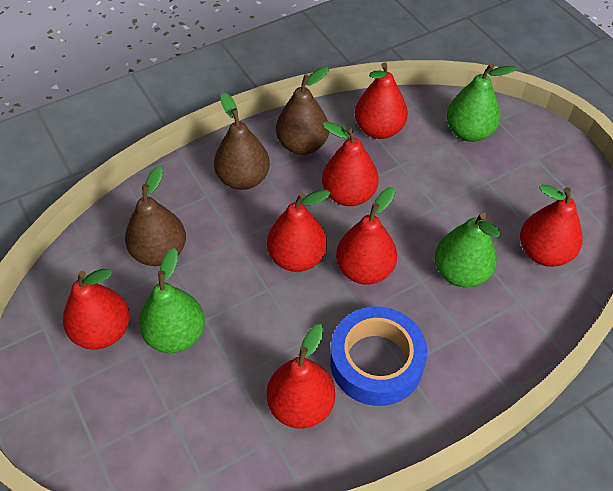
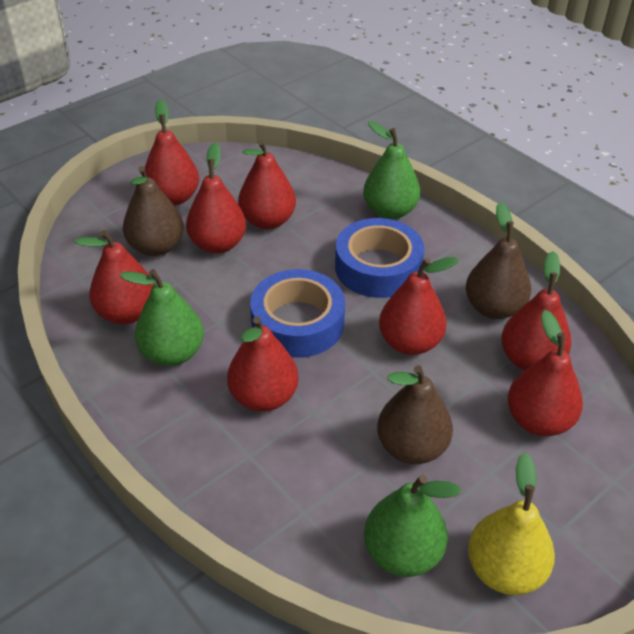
blue tape: [330,307,427,406] = 1 -> [250,269,345,358] [335,218,424,298] = 2
red pear: [63,269,130,350] [266,324,335,429] [267,190,330,272] [322,121,379,206] [336,187,397,284] [355,62,408,139] [520,184,582,267] = 7 -> [74,230,155,324] [145,99,199,206] [186,142,246,253] [227,316,299,412] [238,140,296,229] [379,257,459,355] [501,251,572,371] [508,310,583,436] = 8
yellow pear: none = 0 -> [468,453,555,595] = 1

